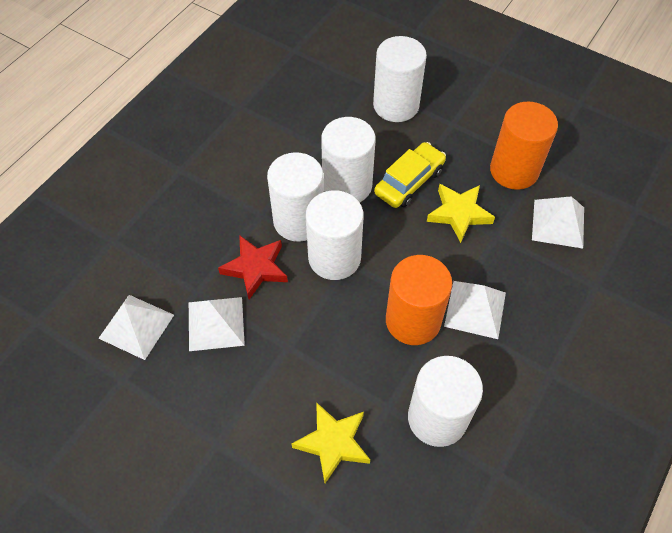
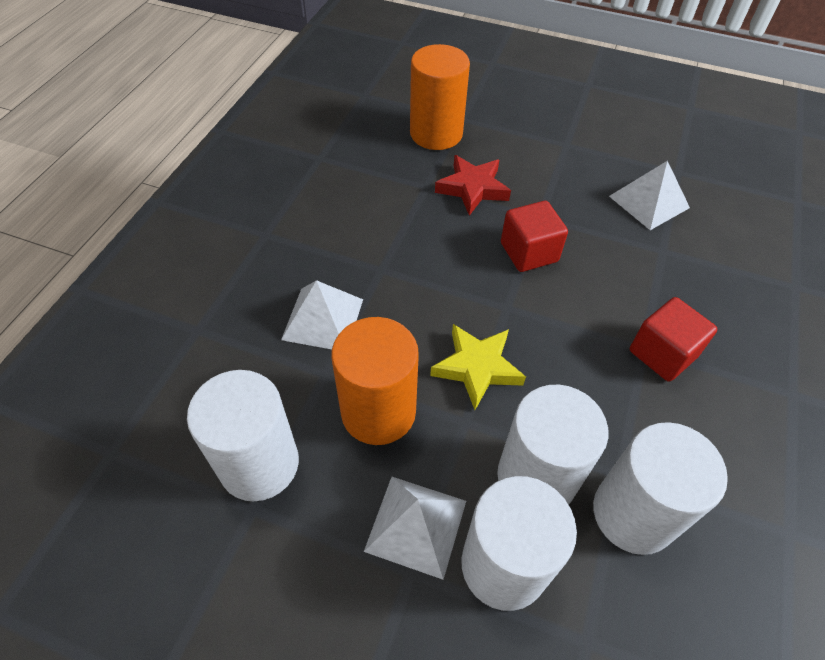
red cube: none = 0 -> [501,201,568,272] [630,297,717,382] = 2
white cylinder: [267,152,324,242] [306,190,364,280] [321,117,376,203] [373,36,427,122] [408,356,483,447] = 5 -> [187,370,299,501] [461,476,577,611] [497,385,608,505] [593,422,728,555] = 4
white pyramid: [98,295,174,360] [189,297,245,351] [444,281,506,339] [532,196,584,248] = 4 -> [281,280,363,349] [364,477,466,580] [609,161,690,230] = 3
yellow car: [374,142,446,208] = 1 -> none = 0
yellow star: [292,402,370,483] [427,184,495,243] = 2 -> [430,324,526,410] = 1

